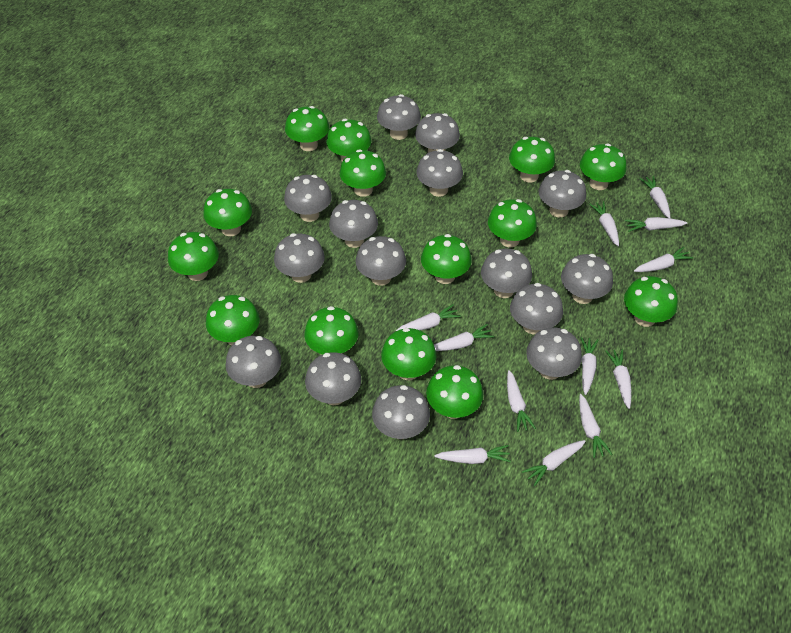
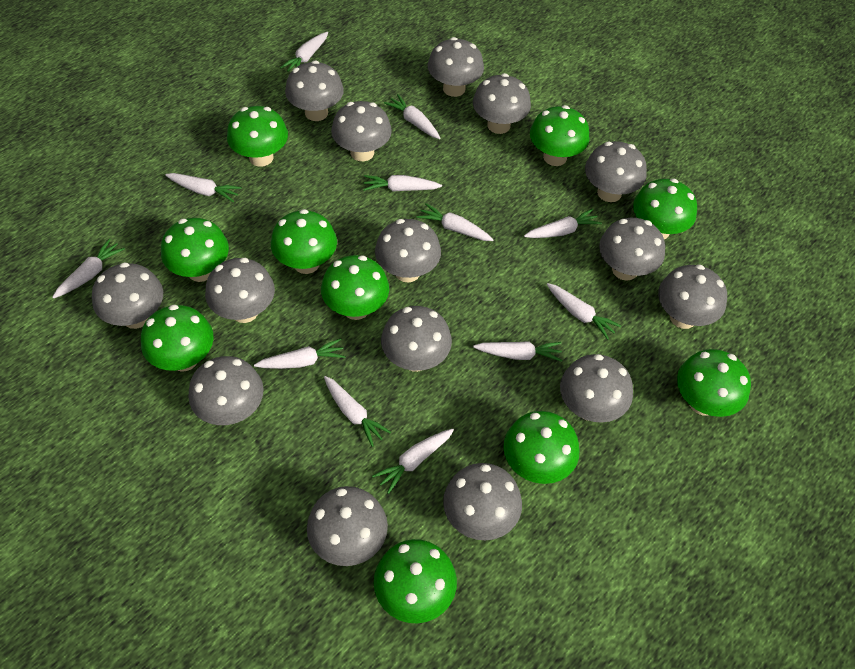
green mushroom: [168,232,219,281] [203,189,252,236] [206,295,260,345] [285,106,329,151] [304,306,359,354] [326,119,371,162] [340,149,386,197] [381,328,437,380] [421,234,472,284] [426,365,483,419] [488,199,537,247] [509,137,555,182] [580,143,626,190] [624,276,678,327] = 14 -> [141,305,214,372] [161,218,229,282] [227,106,288,167] [271,209,337,274] [321,255,389,320] [374,539,457,623] [503,411,579,484] [530,105,590,166] [633,179,697,239] [677,349,751,417] = 10

